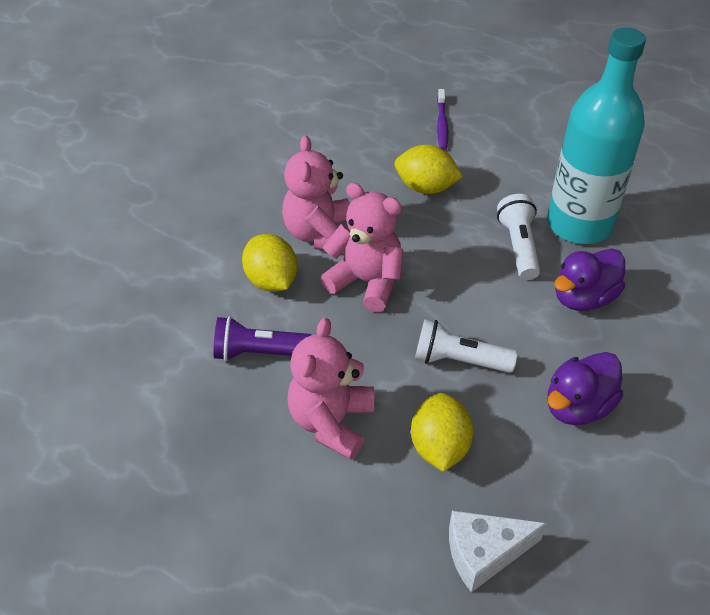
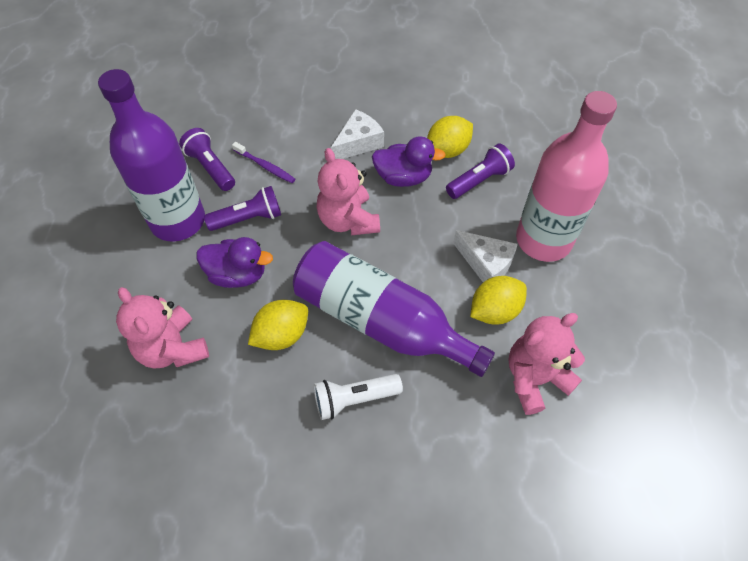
pink bottle: none = 0 -> [516,91,617,262] = 1
purple bottle: none = 0 -> [98,69,205,241] [293,241,495,377] = 2
purple flashlight: [213,316,312,361] = 1 -> [179,128,235,191] [204,186,281,231] [446,144,515,199] = 3
turquoise bottle: [547,27,646,244] = 1 -> none = 0
white cheese: [449,511,547,592] = 1 -> [331,109,384,159] [453,230,518,282] = 2
white flashlight: [415,319,518,373] [497,194,540,280] = 2 -> [314,374,403,420] = 1

